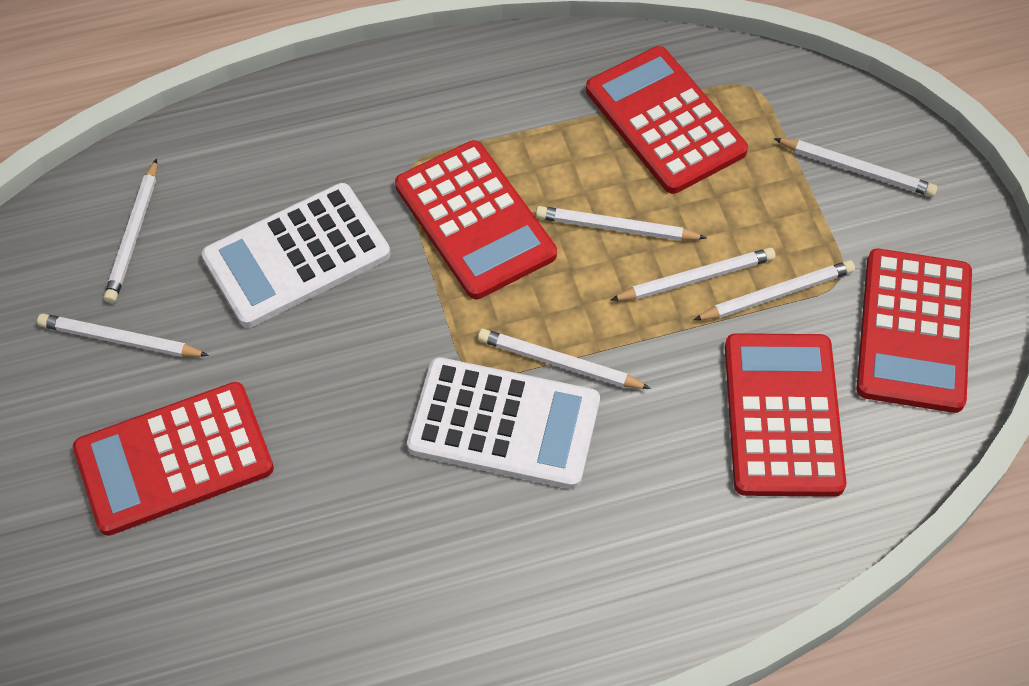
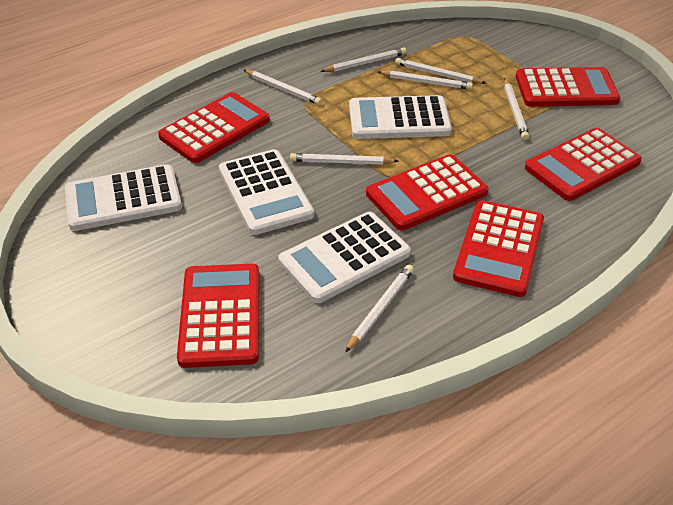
red calculator: [73,382,274,536] [395,140,557,299] [586,46,748,194] [725,333,846,497] [856,249,972,413] = 5 -> [158,92,270,163] [177,264,259,368] [366,154,488,231] [453,200,544,297] [516,67,620,107] [525,128,642,201] = 6
white calculator: [202,183,390,328] [407,357,600,489] = 2 -> [65,164,182,231] [219,149,314,235] [278,212,411,303] [349,95,452,139] = 4

